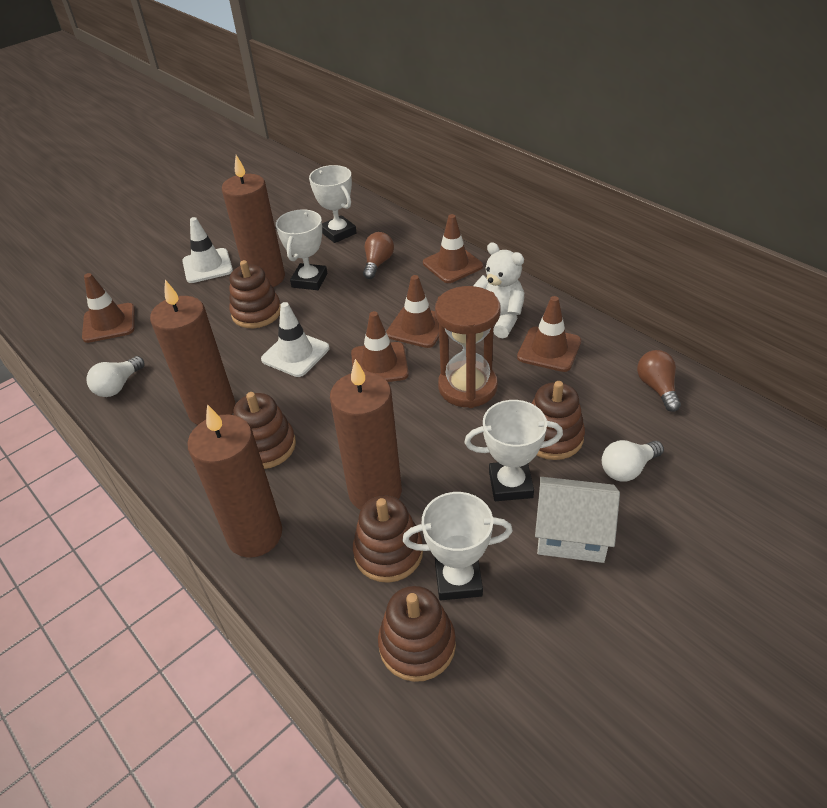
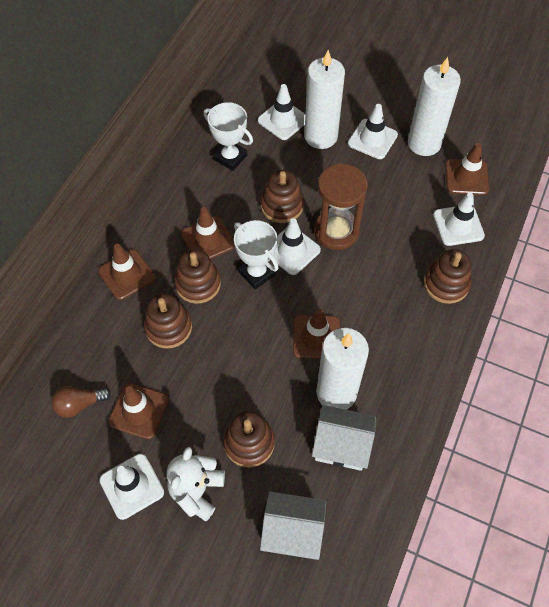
brown candle: [150,280,235,425] [187,404,282,558] [222,155,285,287] [330,359,402,510] = 4 -> none = 0
brown light bulb: [363,232,394,279] [637,350,681,412] = 2 -> [51,386,111,418] = 1
white candle: none = 0 -> [304,50,345,149] [316,328,369,410] [408,57,461,156] = 3
white house: [535,477,620,563] = 1 -> [260,492,326,560] [312,405,376,471] = 2
white light bulb: [87,356,144,397] [602,440,664,482] = 2 -> none = 0
white traffic cone: [182,217,233,283] [261,302,330,377] = 2 -> [99,454,164,520] [258,84,305,140] [273,218,321,275] [348,104,398,159] [433,192,485,246] = 5
white trophy: [276,209,327,290] [309,165,357,243] [403,492,513,600] [464,400,563,501] = 4 -> [204,102,253,171] [234,220,279,289] = 2

